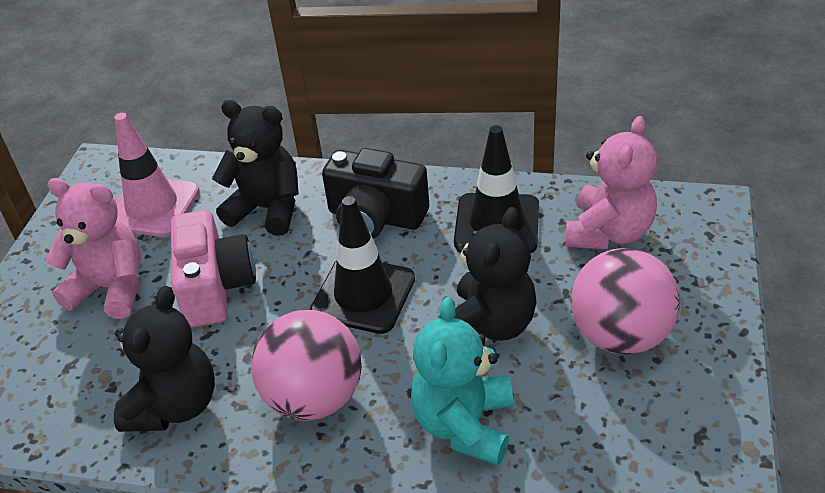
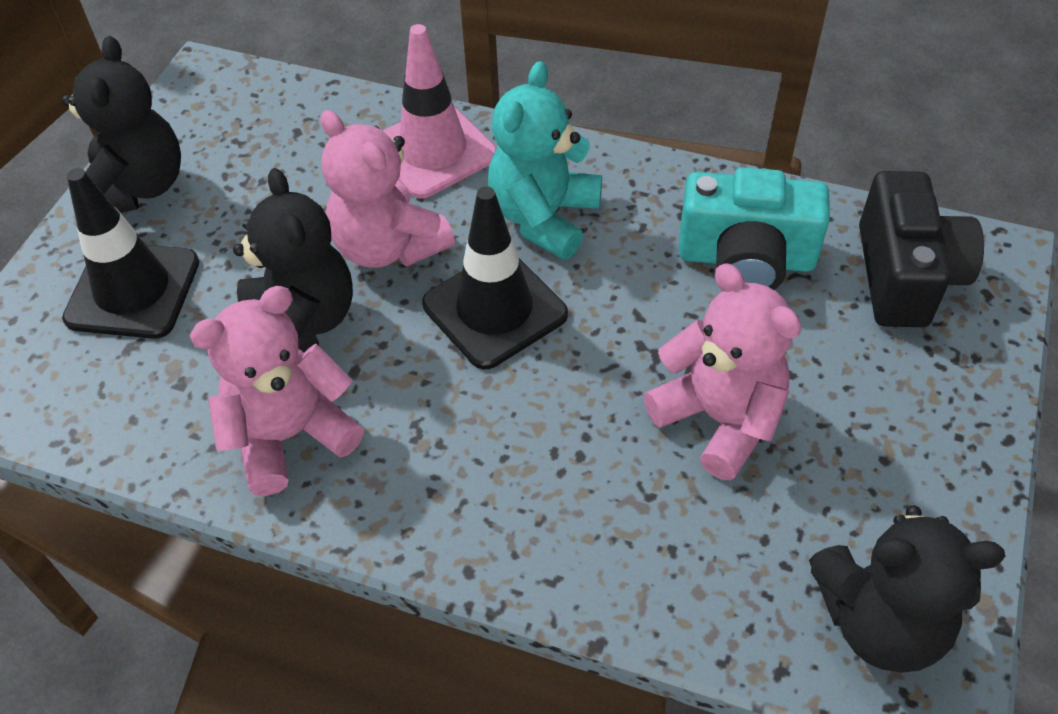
pink ball: [251,310,362,421] [571,248,680,355] = 2 -> none = 0
pink camera: [171,210,256,327] = 1 -> none = 0
pink teddy bear: [46,178,141,319] [566,116,657,249] = 2 -> [190,286,364,496] [321,110,455,268] [644,263,801,480] = 3
turquoise camera: none = 0 -> [679,167,830,290] = 1

